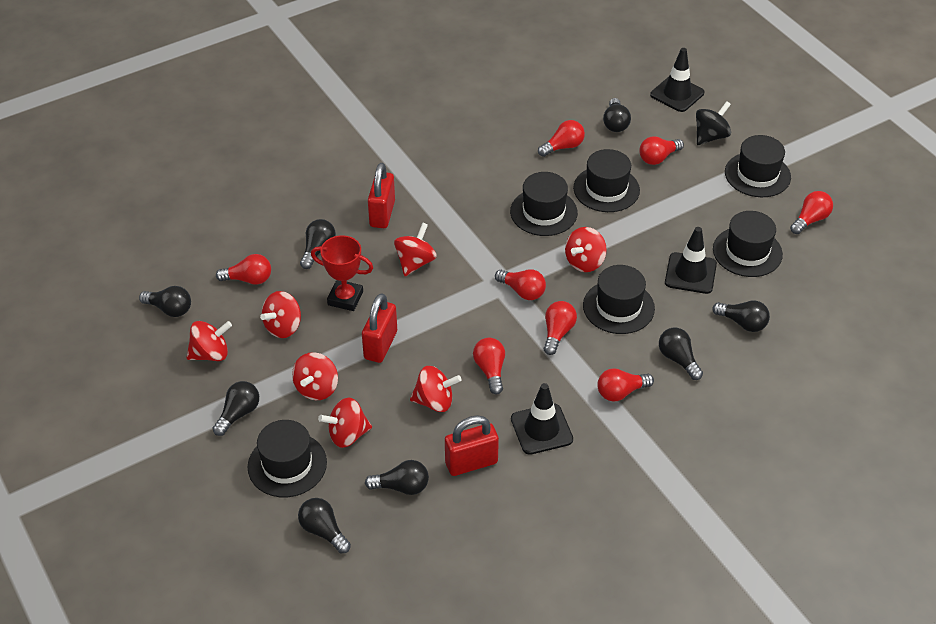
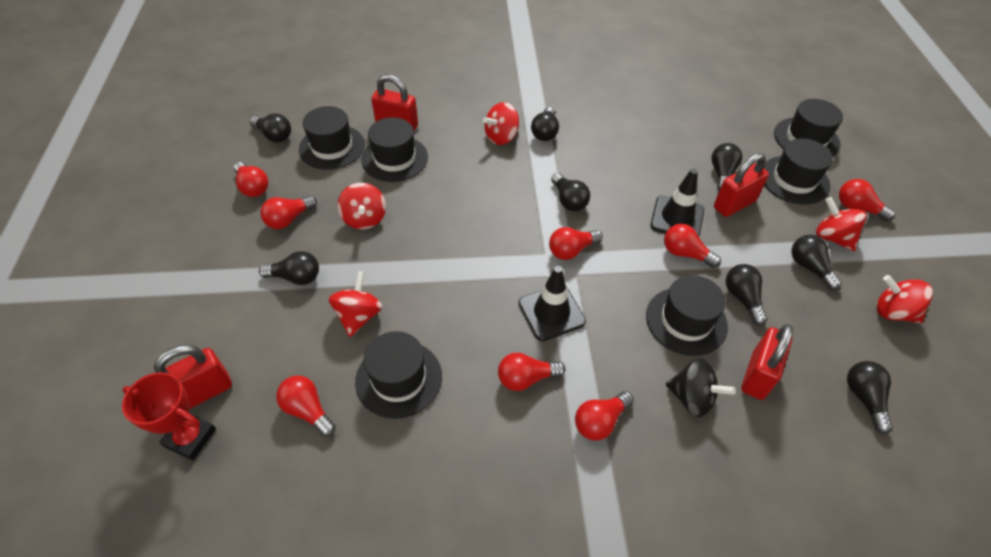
black traffic cone: [511,383,573,455] [650,48,704,112] [665,227,717,294] = 3 -> [519,266,586,341] [650,169,704,236] = 2
red padlock: [362,293,397,363] [368,163,395,228] [445,415,499,476] = 3 -> [154,345,232,409] [371,75,418,131] [714,153,769,217] [741,324,793,400] = 4
red spinning top: [186,321,232,361] [260,291,301,338] [292,352,338,400] [318,398,372,448] [394,223,437,276] [410,366,461,412] [565,227,607,272] = 7 -> [329,271,382,337] [337,183,386,230] [483,102,519,145] [816,197,867,251] [876,275,933,323] = 5

